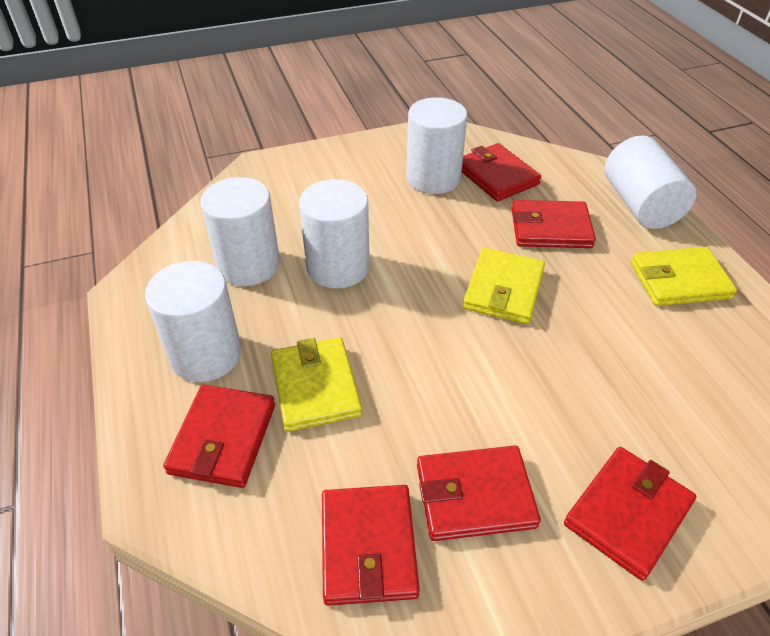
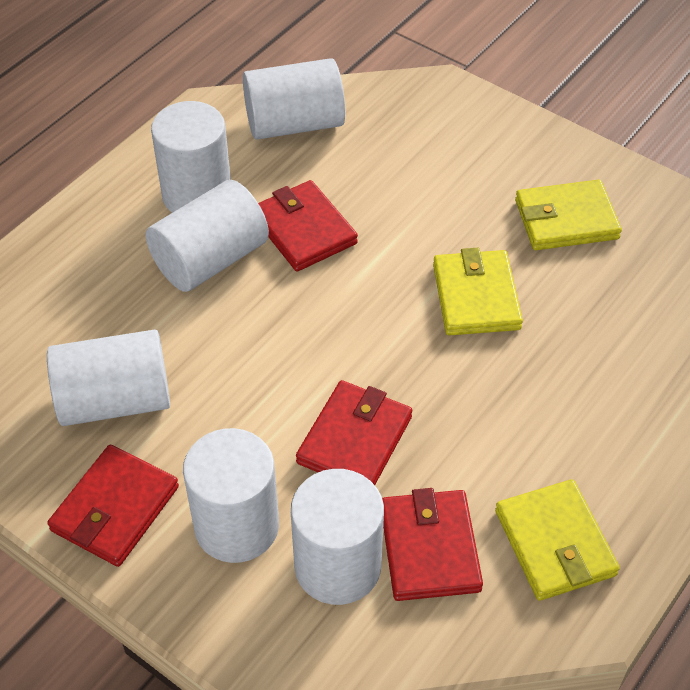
red wallet: [163,385,275,488] [322,485,420,606] [417,446,541,541] [462,143,541,201] [511,200,596,248] [564,447,696,581] = 6 -> [47,445,179,567] [258,180,358,271] [296,380,412,485] [382,488,483,601] = 4
white cylinder: [145,261,241,382] [200,177,280,286] [299,179,370,289] [406,97,467,194] [605,135,696,229] = 5 -> [47,329,170,426] [146,180,269,292] [151,101,231,213] [183,428,279,563] [243,58,345,140] [291,469,384,605] = 6

